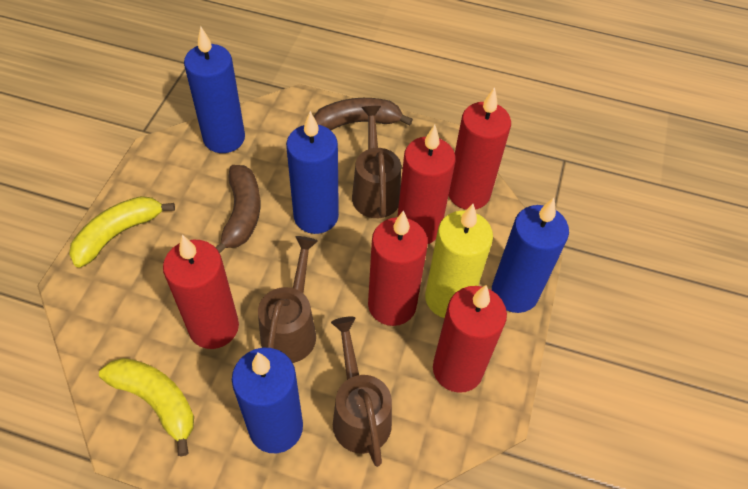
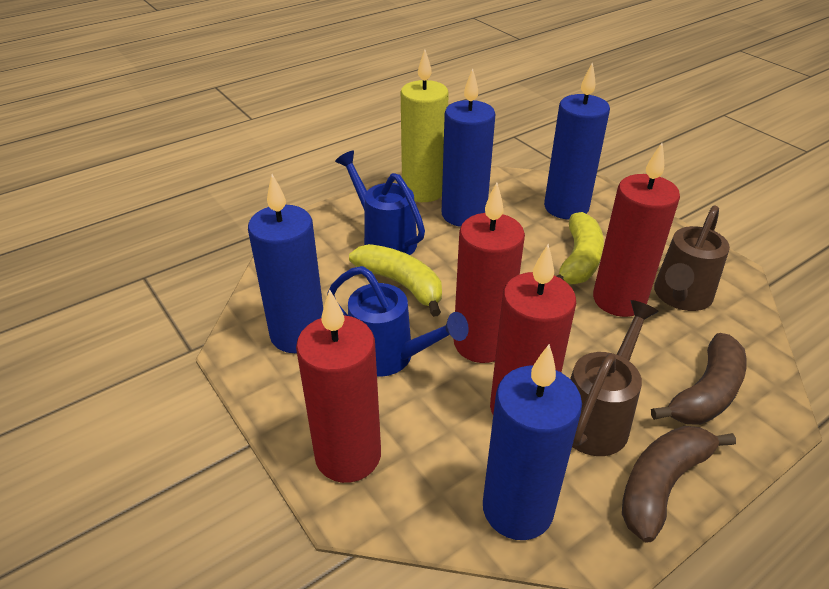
blue watering can: none = 0 -> [327,266,469,377] [335,151,425,255] = 2
brown watering can: [258,236,318,363] [331,317,392,467] [352,106,401,218] = 3 -> [570,300,659,456] [654,205,730,311] = 2
red candle: [163,235,239,349] [368,210,428,326] [397,125,456,244] [433,285,507,393] [448,87,511,210] = 5 -> [296,289,381,483] [454,182,525,363] [490,244,576,414] [593,143,680,317] = 4

